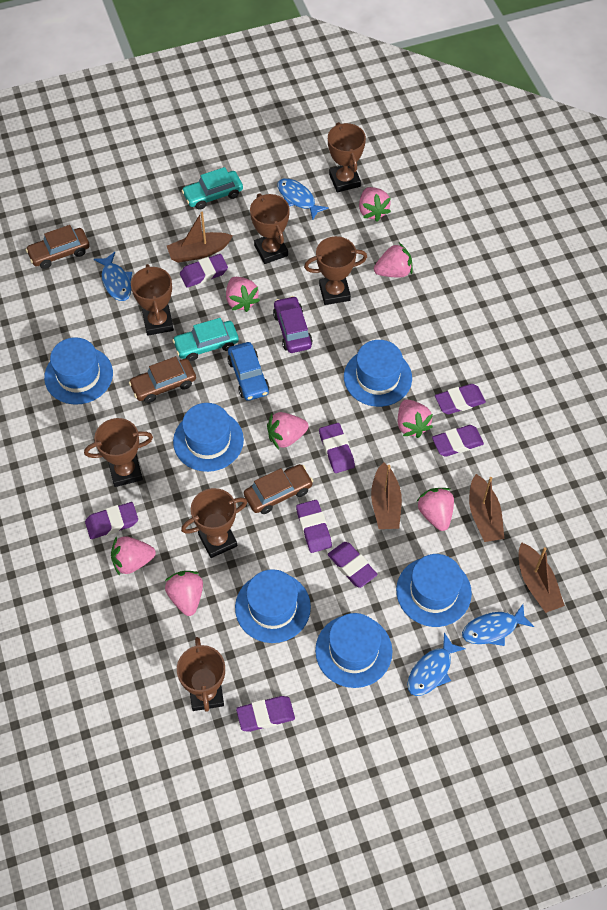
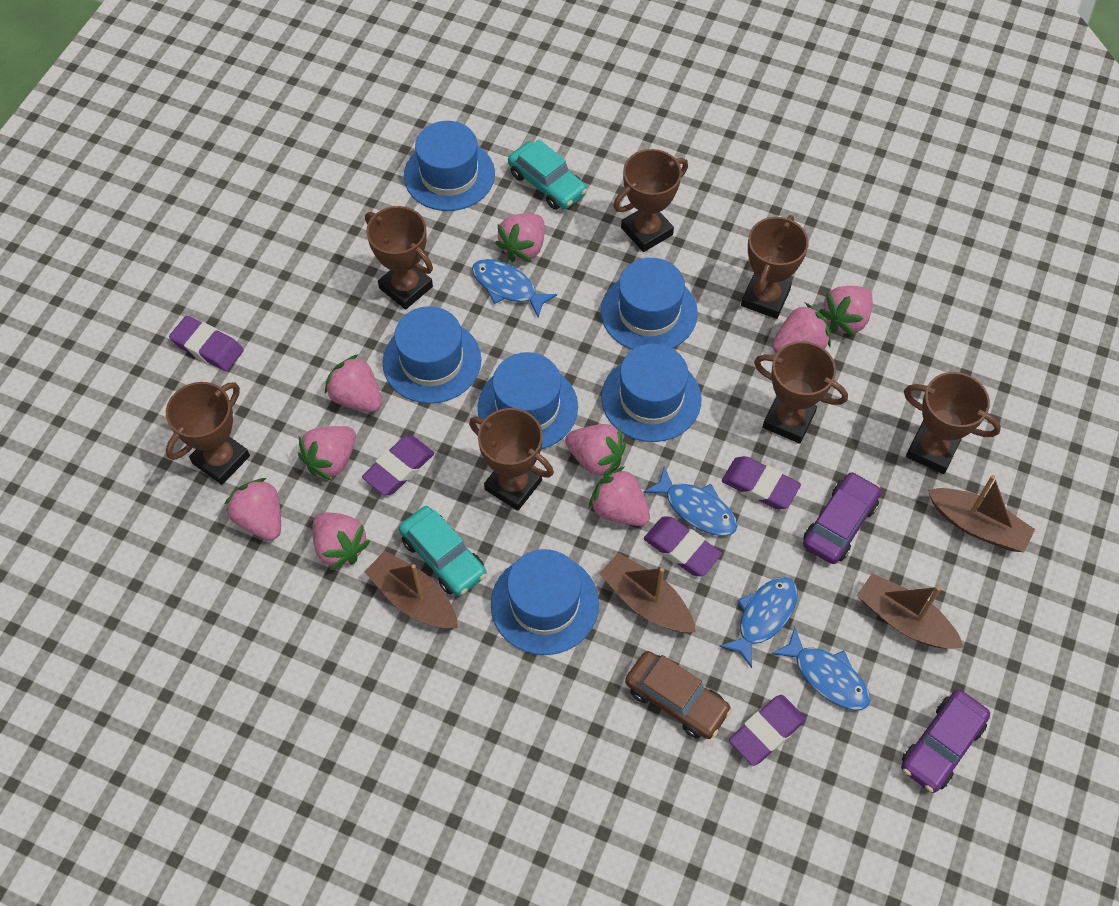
blue car: [227,342,269,401] = 1 -> none = 0
brown car: [26,225,90,269] [129,356,196,403] [244,464,313,514] = 3 -> [625,651,732,739] = 1
pink strawberry: [111,536,156,576] [165,571,203,616] [226,277,260,312] [267,412,309,449] [359,187,391,222] [374,243,412,278] [398,399,433,438] [416,488,454,531] = 8 -> [225,478,281,540] [298,426,356,481] [312,512,370,570] [325,354,382,412] [495,214,545,262] [565,424,626,477] [589,467,650,526] [772,302,831,353] [819,286,873,337] = 9
purple car: [273,296,313,353] = 1 -> [803,472,881,564] [901,690,990,793] = 2
purple eraser: [85,502,138,539] [180,254,228,288] [236,696,295,732] [296,500,332,553] [319,423,355,473] [328,542,377,588] [432,425,484,456] [435,384,486,414] = 8 -> [169,316,244,371] [362,436,434,495] [644,516,722,576] [722,456,801,509] [729,695,806,766] = 5

